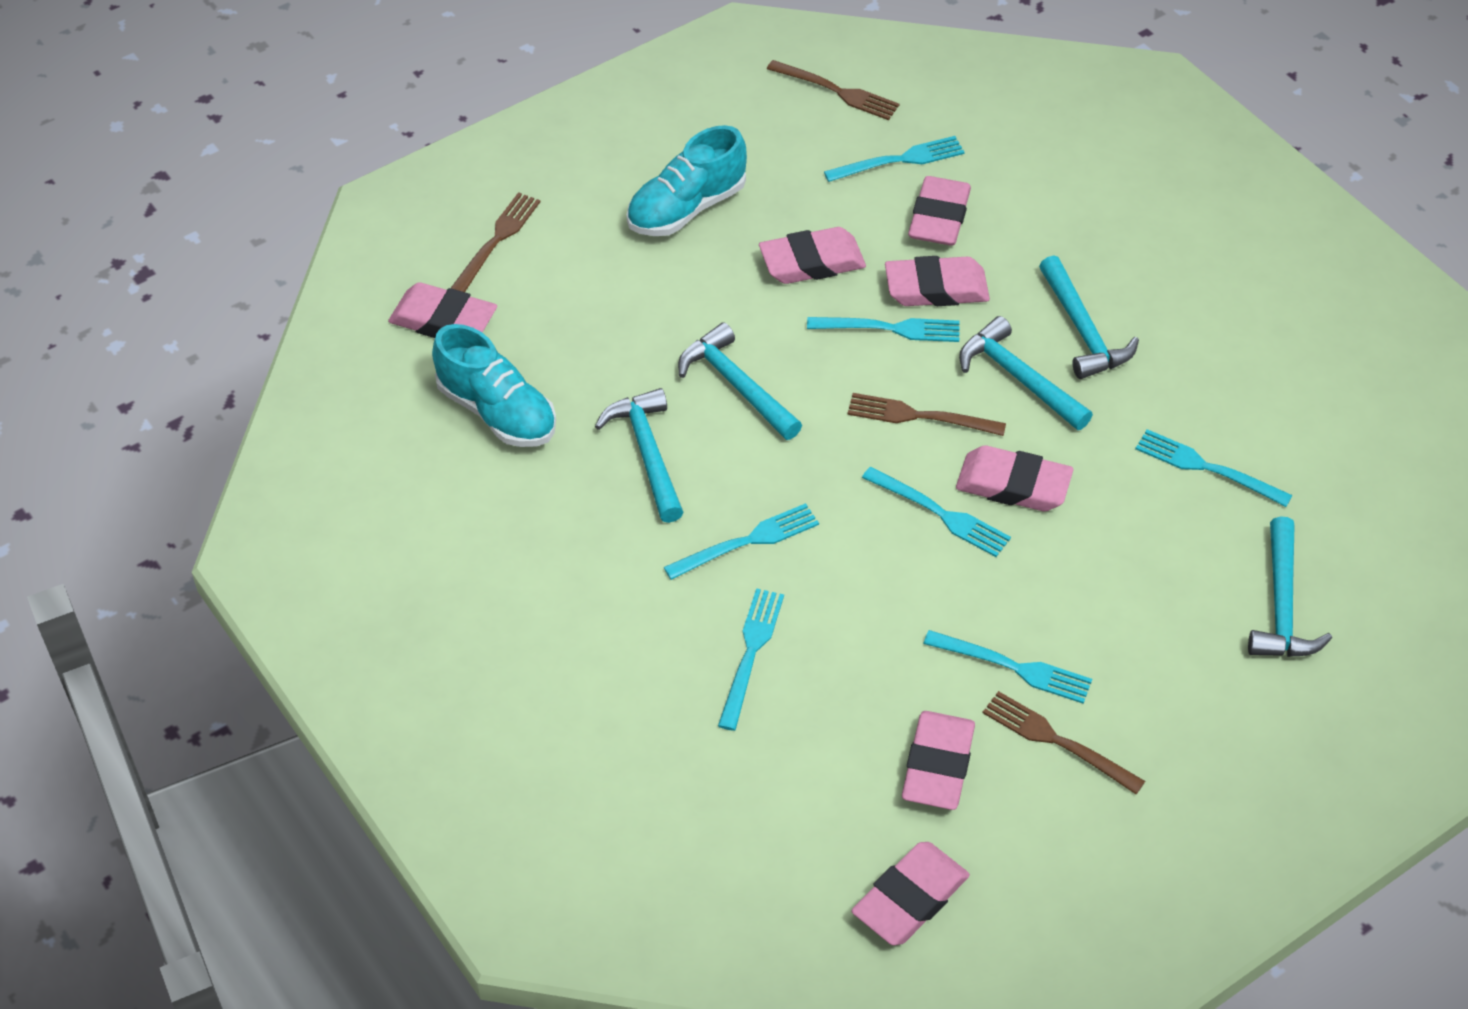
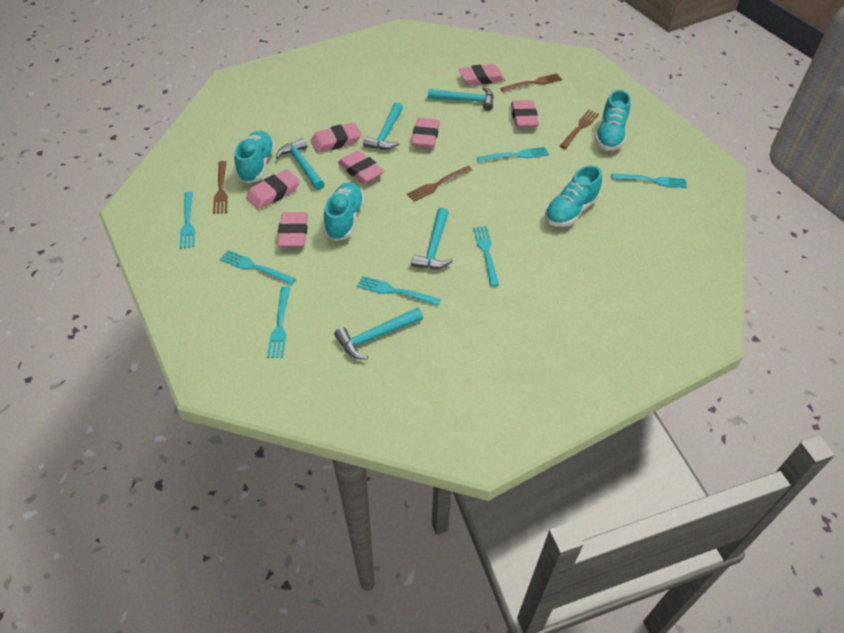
turquoise shoe: [432,324,556,447] [627,125,747,236] = 2 -> [235,131,275,183] [324,182,365,241] [545,165,602,227] [595,90,630,151] = 4

